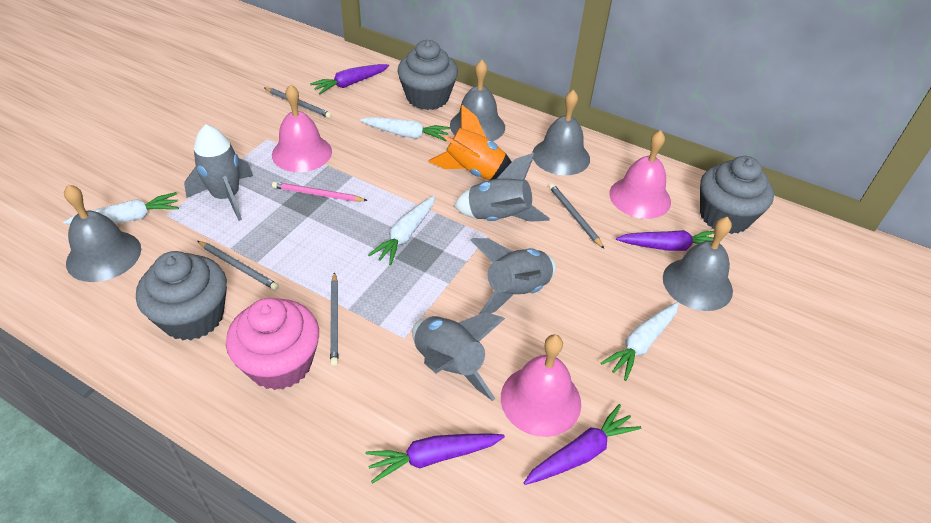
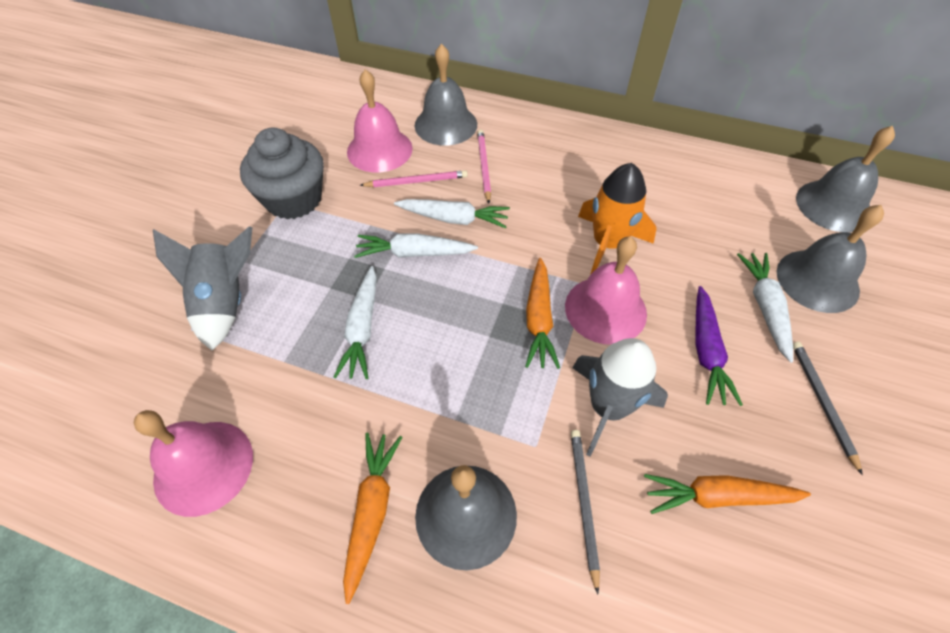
grey cupcake: [136,251,227,340] [397,40,458,110] [700,156,774,234] = 3 -> [240,128,324,219] = 1
grey pencil: [197,241,279,290] [264,87,332,118] [330,272,338,366] [549,184,604,249] = 4 -> [571,430,600,595] [793,342,863,475] = 2
grey rocket: [184,124,253,221] [412,312,505,401] [454,153,550,222] [471,238,556,315] = 4 -> [153,226,252,350] [572,338,668,457] = 2
orange carrot: none = 0 -> [343,432,402,604] [525,258,560,369] [644,474,811,514] = 3
pink cupcake: [226,298,319,390] = 1 -> none = 0
pink pencil: [272,182,368,202] = 1 -> [360,170,468,187] [477,130,491,203] = 2
purple carrot: [310,64,389,94] [366,433,505,483] [524,404,641,485] [616,230,714,251] = 4 -> [695,286,743,406] = 1

